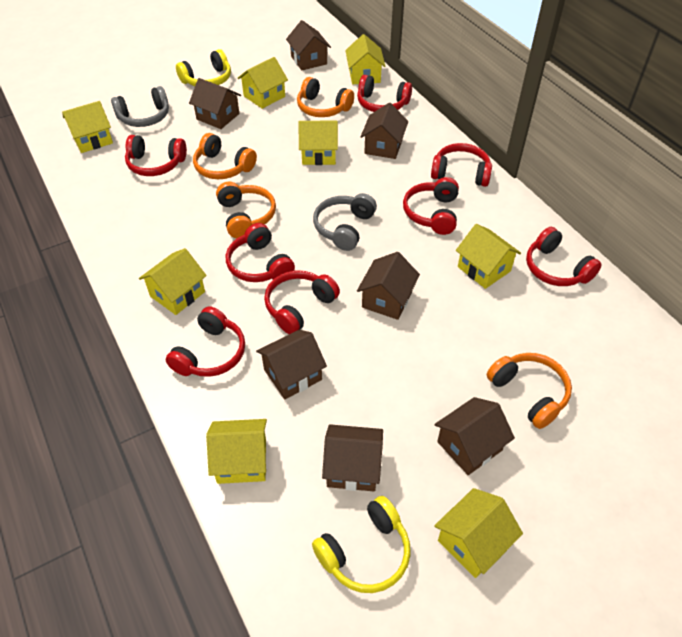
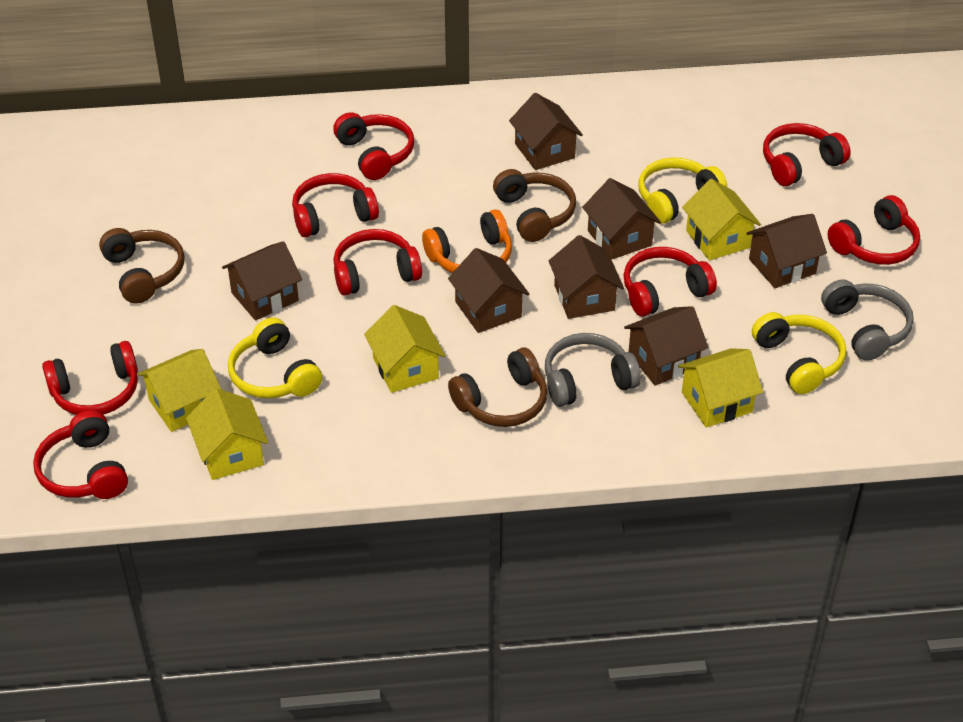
brown headphones: none = 0 -> [99,228,185,304] [448,348,547,427] [493,169,576,242] = 3
orange headphones: [193,133,257,179] [216,182,276,238] [297,77,354,117] [487,353,572,429] = 4 -> [422,210,512,273] = 1
yellow headphones: [176,49,231,86] [312,496,411,593] = 2 -> [228,317,322,398] [639,157,727,224] [752,312,846,394] = 3
yellow house: [62,101,113,153] [139,248,207,315] [206,419,267,484] [238,57,288,109] [299,121,338,165] [345,34,385,84] [434,488,523,578] [456,224,521,289] = 8 -> [138,349,222,432] [186,388,268,480] [364,305,445,393] [678,348,763,428] [682,179,761,260] = 5

